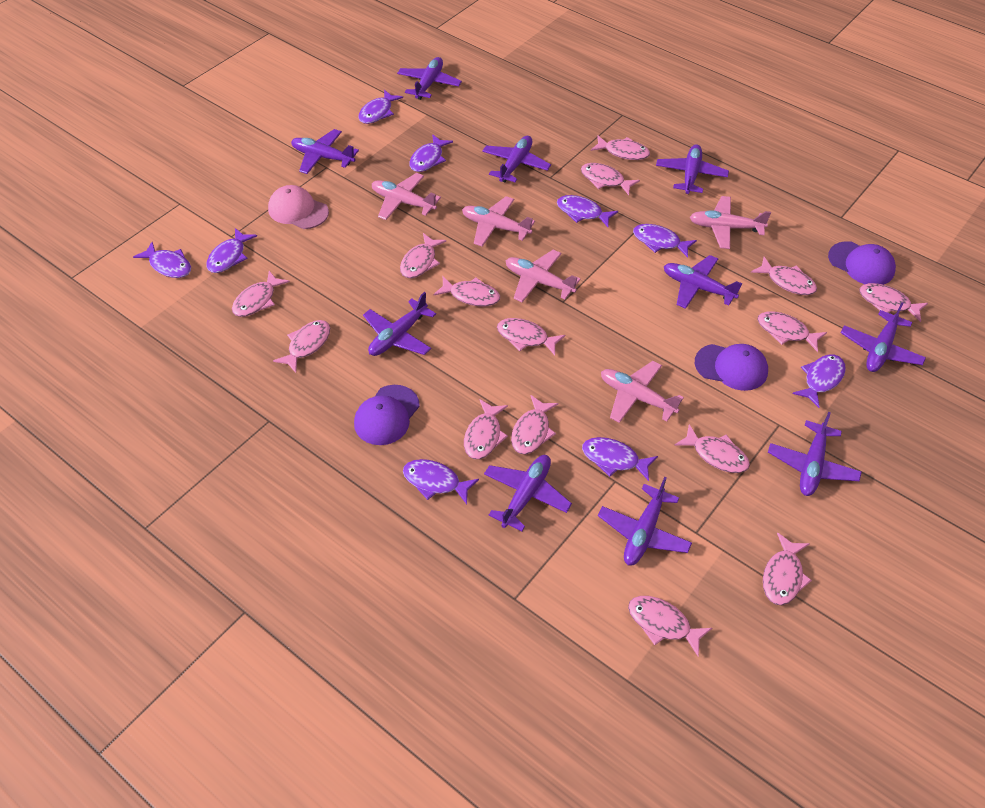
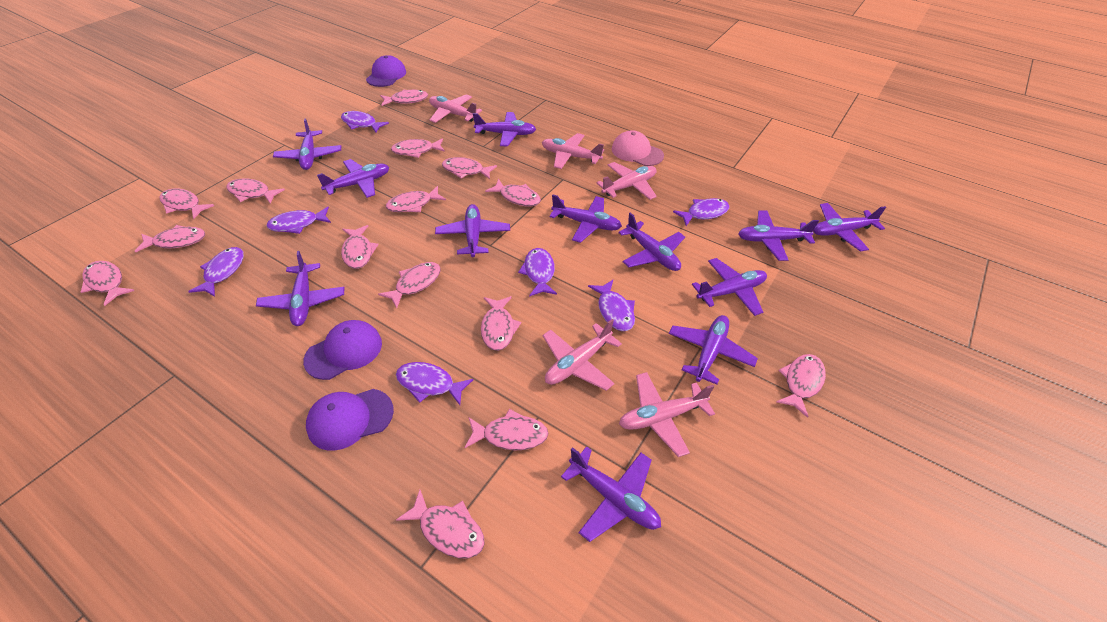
purple fish: [133,242,191,278] [206,228,257,273] [358,90,403,124] [403,459,479,504] [409,134,453,172] [557,195,618,227] [582,437,658,481] [633,224,697,258] [793,354,846,408] = 9 -> [188,247,244,297] [266,207,331,234] [341,111,389,133] [396,362,473,405] [518,248,557,297] [588,280,635,331] [673,198,729,226] = 7
purple plane: [291,129,359,174] [363,292,436,356] [397,57,462,100] [482,136,551,182] [484,455,572,531] [598,477,692,565] [656,144,729,194] [664,255,742,309] [768,412,862,496] [841,302,926,372] = 10 -> [256,251,345,326] [273,118,341,170] [317,159,389,198] [435,204,510,257] [473,112,536,147] [549,194,622,243] [561,446,661,542] [618,212,685,271] [669,315,758,385] [692,258,767,316] [738,210,819,261] [813,203,886,252] = 12

